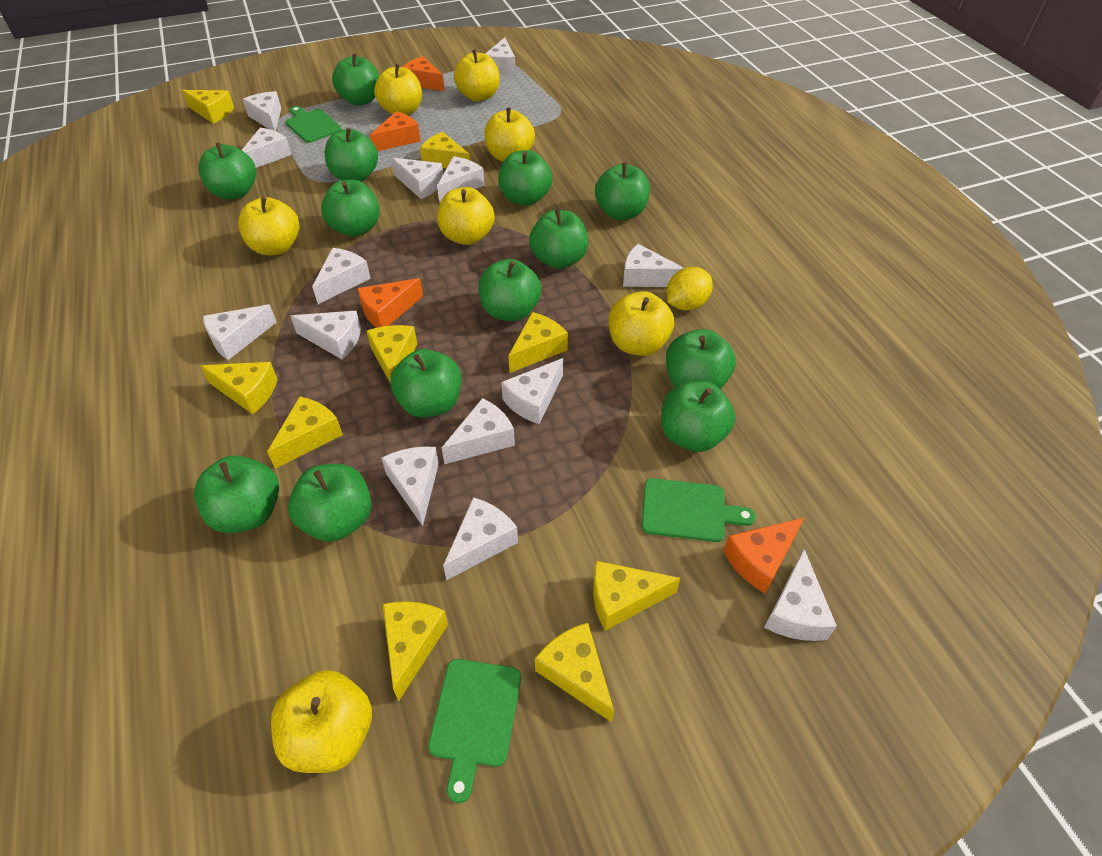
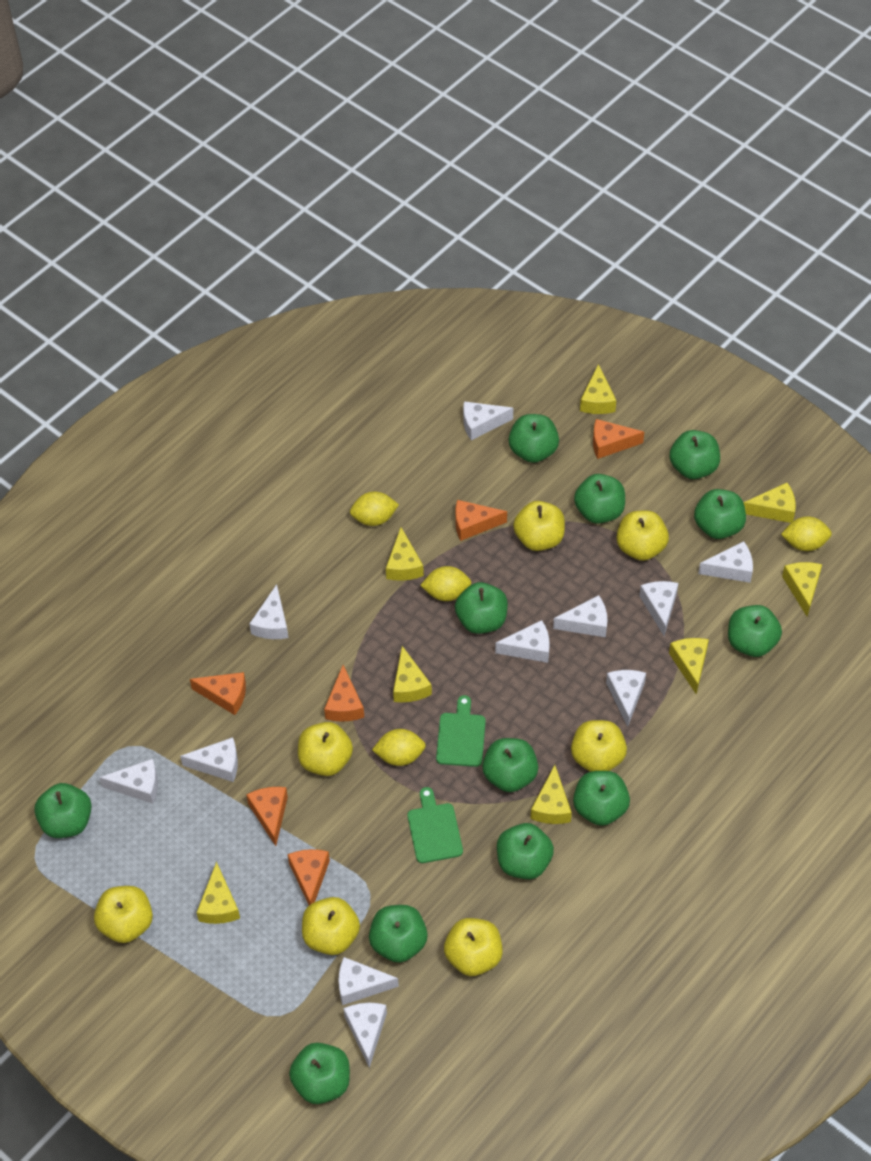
green apple: [194,456,279,533] [198,143,256,199] [288,464,372,542] [321,180,380,237] [325,128,378,182] [332,53,379,106] [390,349,461,418] [478,259,541,321] [498,150,553,206] [529,209,589,269] [595,162,650,220] [661,381,735,452] [666,329,736,389] = 13 -> [34,783,92,838] [289,1043,350,1104] [369,905,428,963] [455,582,508,634] [482,738,538,792] [497,823,554,879] [509,414,559,463] [573,771,630,826] [574,474,625,524] [669,430,720,479] [694,489,746,539] [728,605,782,657] = 12
green cutting board: [285,106,342,143] [428,659,521,803] [642,478,756,542] = 3 -> [408,787,463,863] [436,695,486,767] = 2
orange cheese: [357,278,423,328] [370,111,421,151] [403,56,445,91] [724,518,804,594] = 4 -> [190,672,246,715] [246,787,288,846] [288,849,330,905] [324,665,364,722] [455,500,507,541] [593,419,644,459] = 6
white cheese: [203,305,277,360] [242,128,291,168] [243,91,281,131] [291,311,361,360] [312,248,371,304] [382,446,439,526] [391,158,443,199] [437,156,485,203] [442,398,515,464] [443,497,518,580] [485,37,516,74] [501,358,563,424] [623,244,684,287] [764,549,837,641] = 14 -> [99,759,158,804] [180,737,238,782] [249,584,289,639] [338,957,399,1005] [343,1003,387,1068] [463,401,513,441] [495,620,550,663] [553,595,607,637] [606,670,646,727] [639,581,678,636] [698,541,753,583] = 11
yellow cheese: [182,90,234,124] [201,362,278,414] [267,396,343,469] [366,325,417,382] [383,601,448,701] [420,132,470,168] [508,312,568,373] [535,623,614,722] [593,561,680,631] = 9 -> [196,862,240,924] [386,527,424,581] [393,646,432,702] [531,765,572,824] [580,364,616,414] [669,638,709,694] [743,483,796,523] [782,562,822,616] = 8
yellow lemon: [666,267,713,311] = 1 -> [350,491,399,526] [372,729,426,766] [420,566,471,601] [781,516,832,551] = 4

